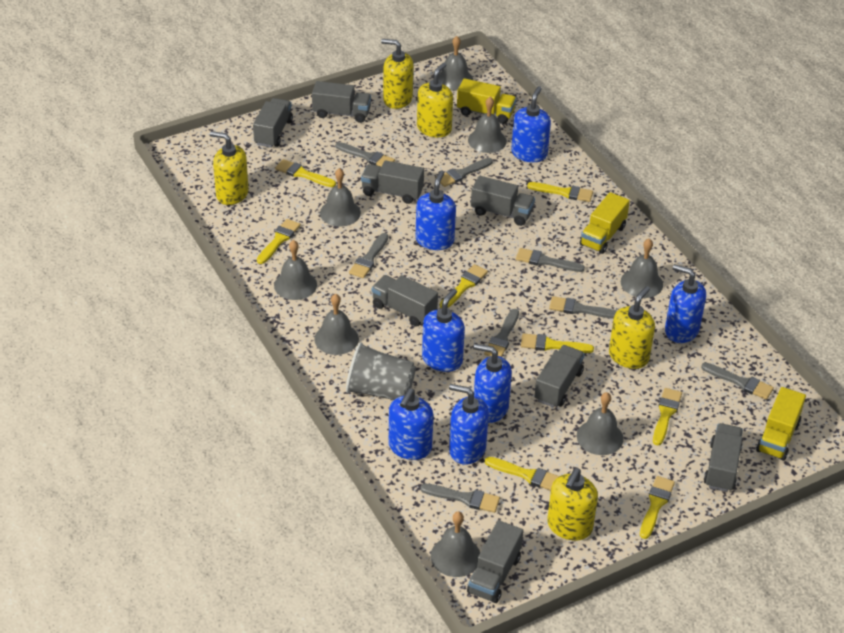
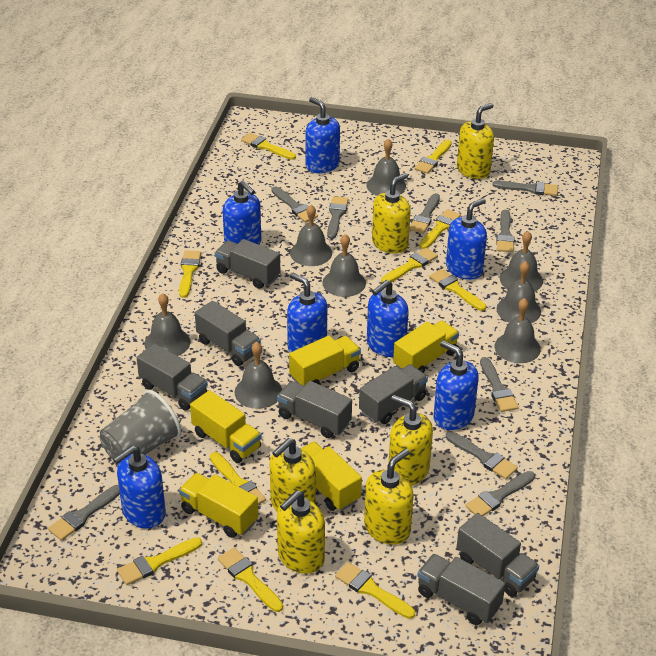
grey brush: [335,142,395,167] [349,233,388,278] [420,484,500,513] [436,158,493,187] [484,309,519,357] [516,248,585,272] [549,296,617,319] [701,363,774,400] = 8 -> [48,485,120,541] [271,186,318,222] [327,196,348,239] [409,193,440,233] [446,431,518,479] [466,471,535,516] [480,357,519,412] [492,181,558,196] [496,210,514,252] = 9
grey truck: [253,98,293,148] [312,81,371,123] [361,160,424,204] [372,275,438,327] [467,520,523,603] [471,176,535,226] [534,345,585,408] [704,423,743,492] = 8 -> [137,344,208,411] [195,301,261,366] [215,239,280,289] [277,381,352,438] [359,364,428,424] [417,554,505,625] [456,513,539,597] = 7
yellow brush: [257,219,301,264] [275,159,336,187] [440,264,488,308] [485,457,559,491] [521,333,594,353] [527,182,593,202] [640,476,675,539] [653,388,682,445] = 8 -> [117,537,202,585] [179,250,201,298] [210,452,266,505] [218,547,283,612] [241,133,296,160] [335,562,415,619] [381,248,438,283] [414,140,452,174] [419,209,461,249] [429,269,486,311] = 10
yellow soap dispenser: [210,131,249,205] [381,39,413,109] [417,63,453,137] [547,468,598,540] [609,286,655,369] = 5 -> [270,438,316,511] [277,490,325,574] [364,449,413,545] [372,173,411,254] [389,395,433,486] [457,103,494,179] = 6
yellow truck: [457,78,517,124] [580,192,630,254] [756,387,806,461] = 3 -> [179,473,258,538] [190,390,262,463] [289,335,361,386] [300,442,362,511] [393,321,459,373] = 5

